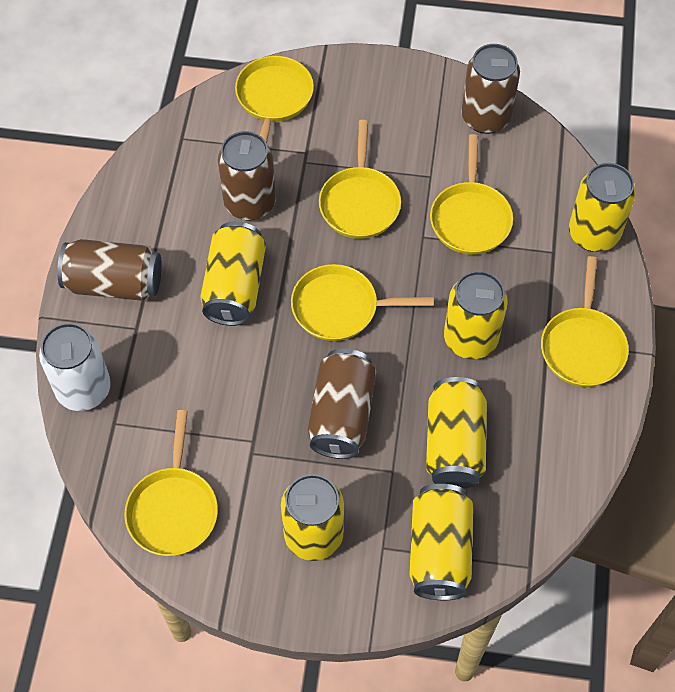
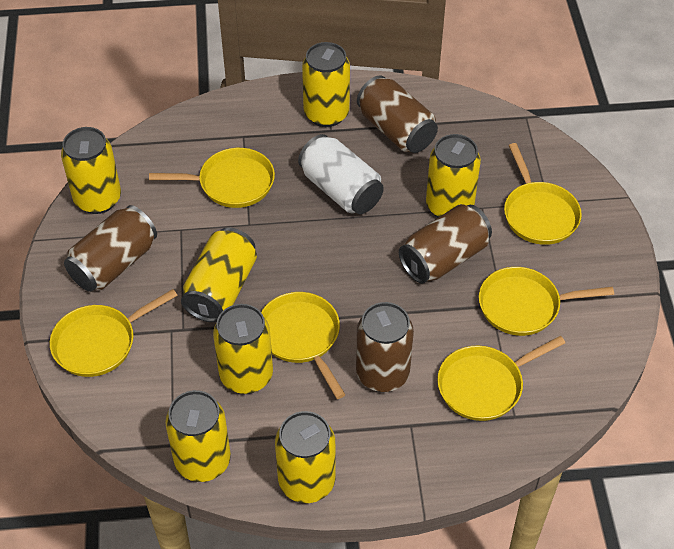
yellow can: [200,221,266,326] [281,474,344,561] [409,484,473,600] [426,377,487,489] [444,271,508,359] [569,163,636,252] = 6 -> [61,127,121,214] [165,390,231,482] [181,227,257,322] [213,304,273,394] [275,411,335,503] [302,42,350,127] [426,134,481,217] = 7

